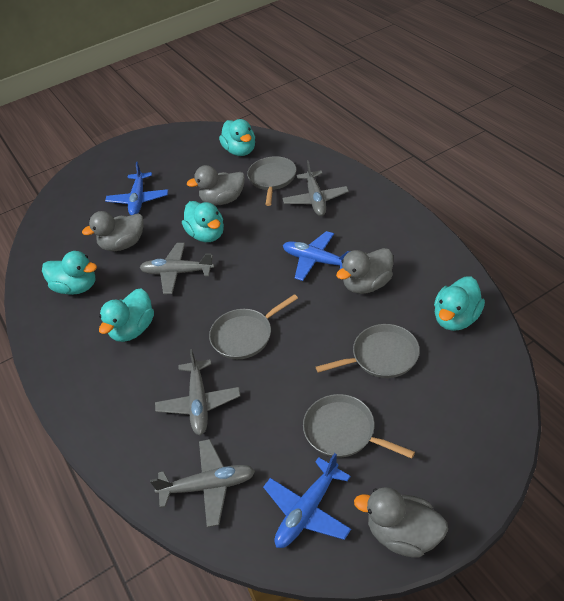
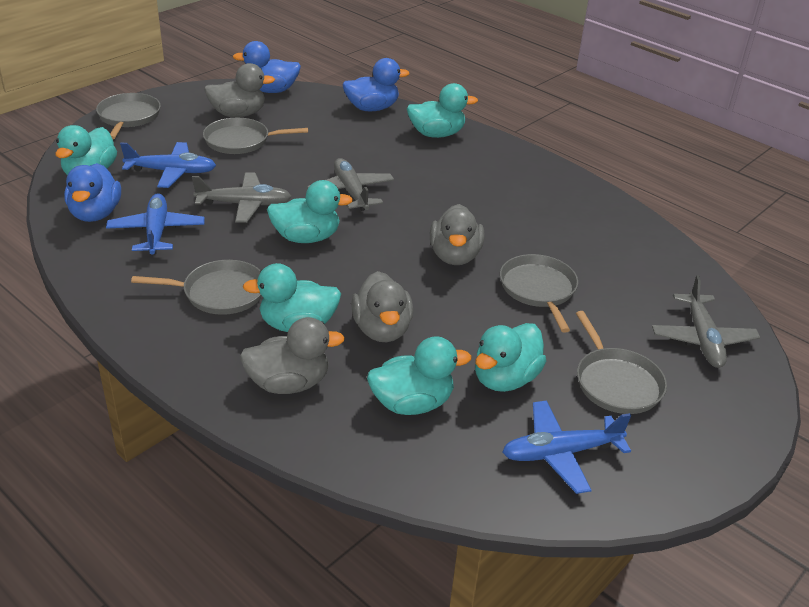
blue duck: none = 0 -> [64,163,121,222] [233,41,301,93] [343,58,410,111] = 3
grey pan: [209,294,298,359] [247,156,296,206] [303,394,415,459] [316,324,420,378] = 4 -> [96,93,161,139] [131,260,262,315] [203,118,308,154] [500,254,578,333] [576,311,667,414] = 5
grey plane: [140,243,214,294] [150,439,255,527] [155,349,240,435] [283,160,349,216] = 4 -> [192,172,292,223] [307,158,394,211] [652,275,760,368] = 3
turquoise duck: [42,251,97,295] [99,288,154,342] [182,201,224,242] [219,119,255,156] [434,276,485,331] = 5 -> [55,125,117,175] [242,263,341,332] [267,180,353,243] [367,336,471,415] [407,83,478,138] [475,323,546,392] = 6

